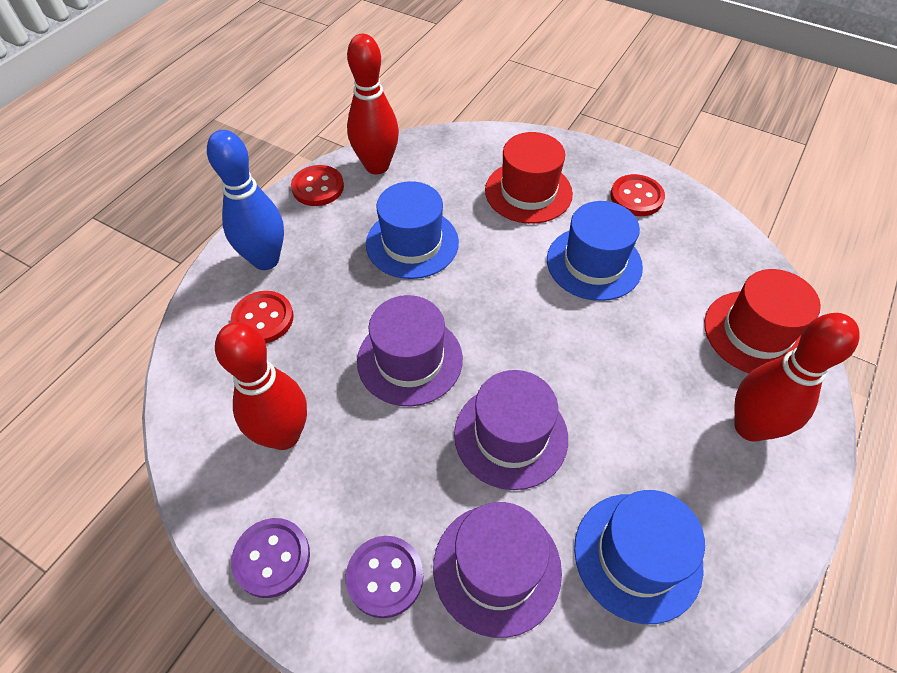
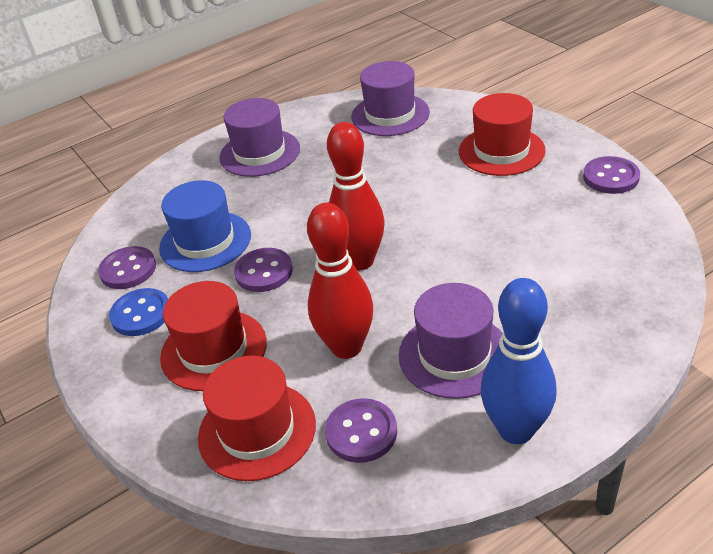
blue button: none = 0 -> [109,288,168,336] = 1
blue hat: [366,181,459,279] [547,201,643,301] [574,490,705,624] = 3 -> [159,180,251,272] = 1
purple button: [231,518,310,598] [346,536,423,618] = 2 -> [98,246,156,289] [234,248,293,292] [325,398,397,463] [583,156,640,194] = 4
red bowling pin: [215,322,307,450] [347,34,399,174] [734,313,860,442] = 3 -> [307,203,373,359] [327,122,384,270] = 2
red button: [231,291,294,343] [291,165,344,206] [610,174,665,216] = 3 -> none = 0
red hat: [485,132,573,224] [704,269,821,373] = 2 -> [160,281,267,391] [198,356,316,481] [459,93,546,176] = 3

